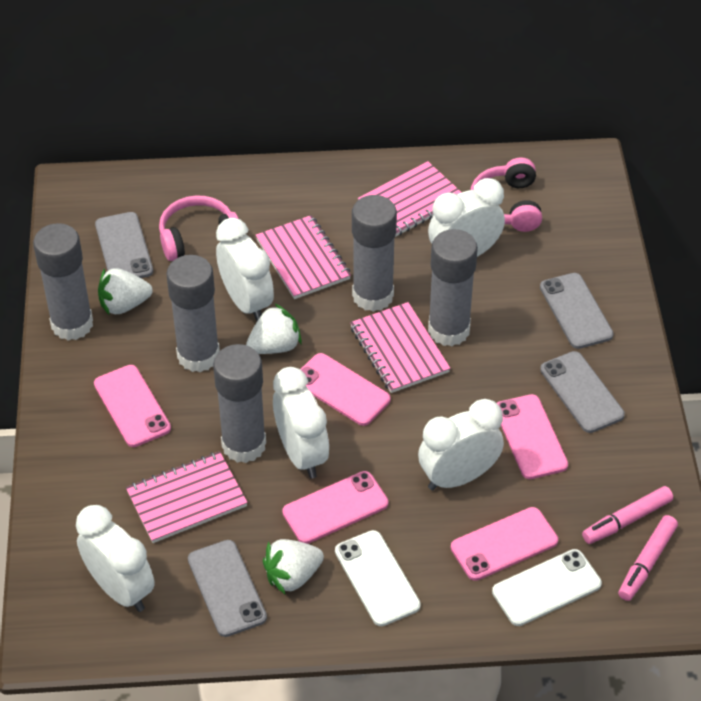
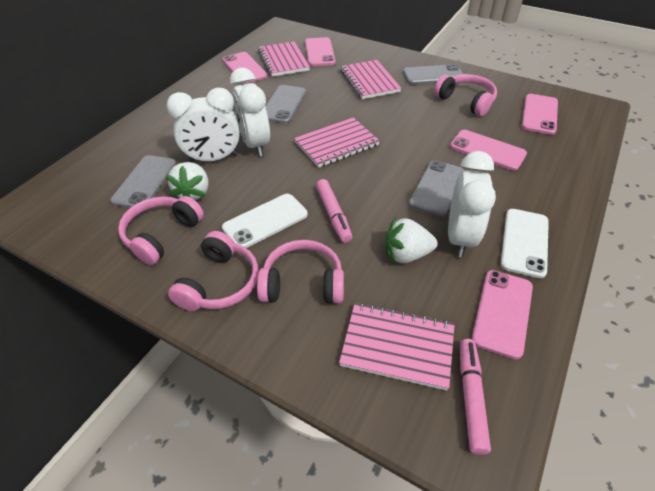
grey glue stick: [33,223,93,341] [166,255,220,372] [213,344,266,463] [352,195,397,312] [428,229,478,346] = 5 -> none = 0
pink headphones: [159,196,239,261] [470,157,542,232] = 2 -> [118,196,204,265] [168,231,259,311] [257,240,344,304] [434,74,497,116] = 4
white clock: [76,505,155,612] [216,218,274,321] [273,367,329,479] [418,399,504,490] [428,178,505,257] = 5 -> [166,88,240,163] [230,68,270,157] [448,151,496,257] = 3
white strawberry: [98,268,153,315] [246,303,302,354] [263,539,324,594] = 3 -> [166,162,208,200] [386,217,438,263] = 2

